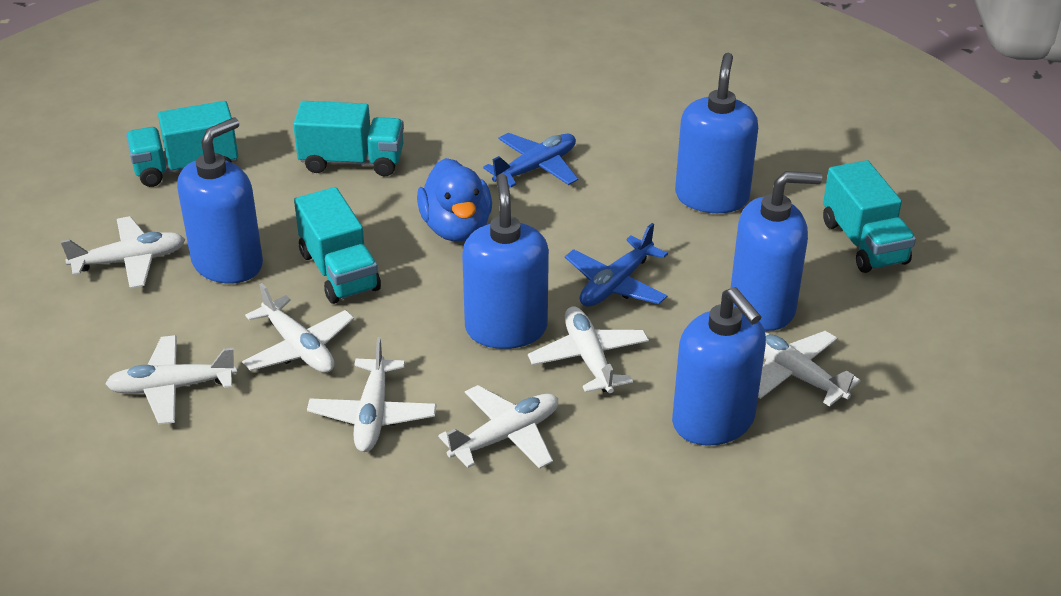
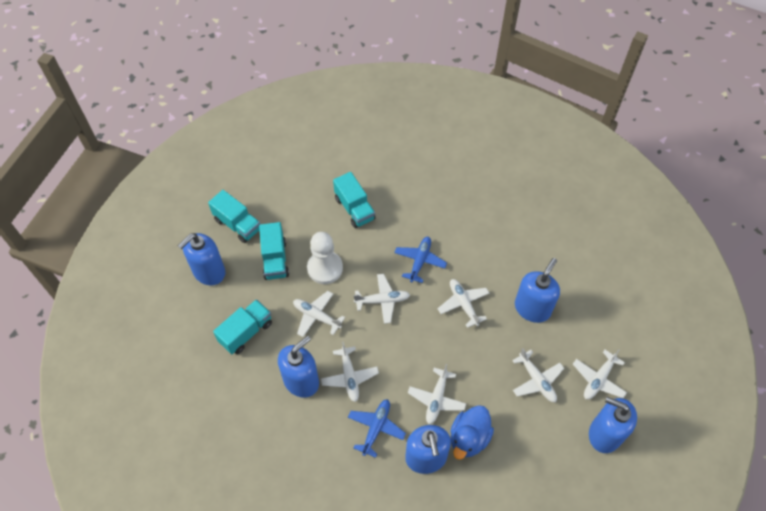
white pawn: none = 0 -> [307,232,343,284] = 1

